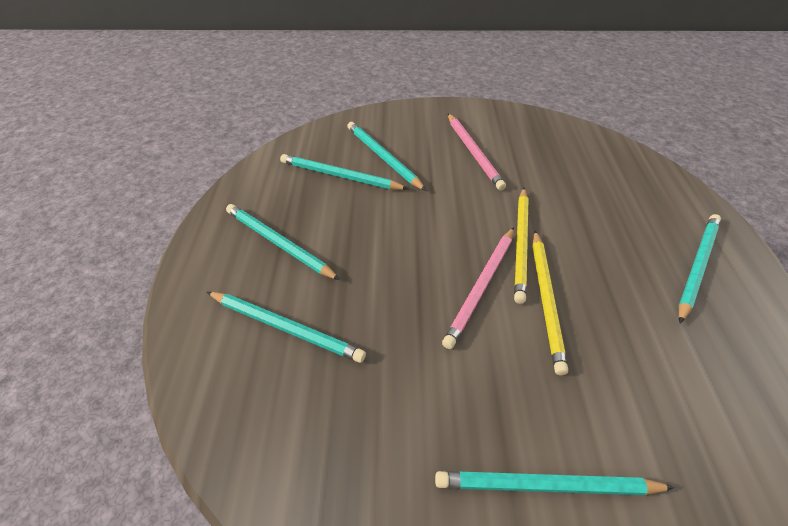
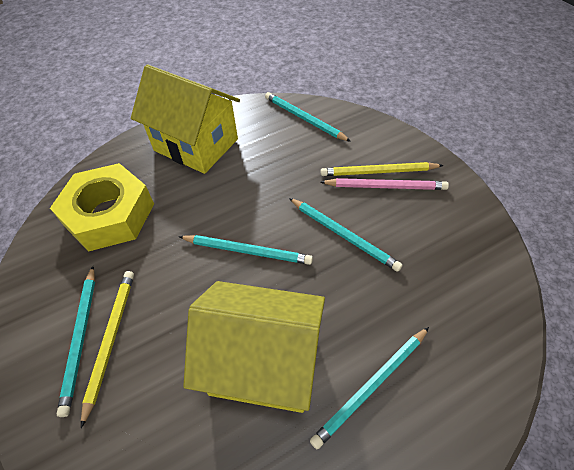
pink pencil: [442,227,514,349] [448,114,506,190] = 2 -> [320,178,449,190] = 1
turquoise pencil: [207,292,366,363] [226,204,340,280] [280,154,408,190] [347,122,426,191] [435,471,675,495] [678,214,721,324] = 6 -> [57,266,95,417] [179,235,313,265] [265,92,351,142] [289,198,402,272] [310,327,429,449] = 5
yellow house: none = 0 -> [131,64,240,174] [183,281,325,413] = 2
yellow nut: none = 0 -> [50,163,154,252] = 1

